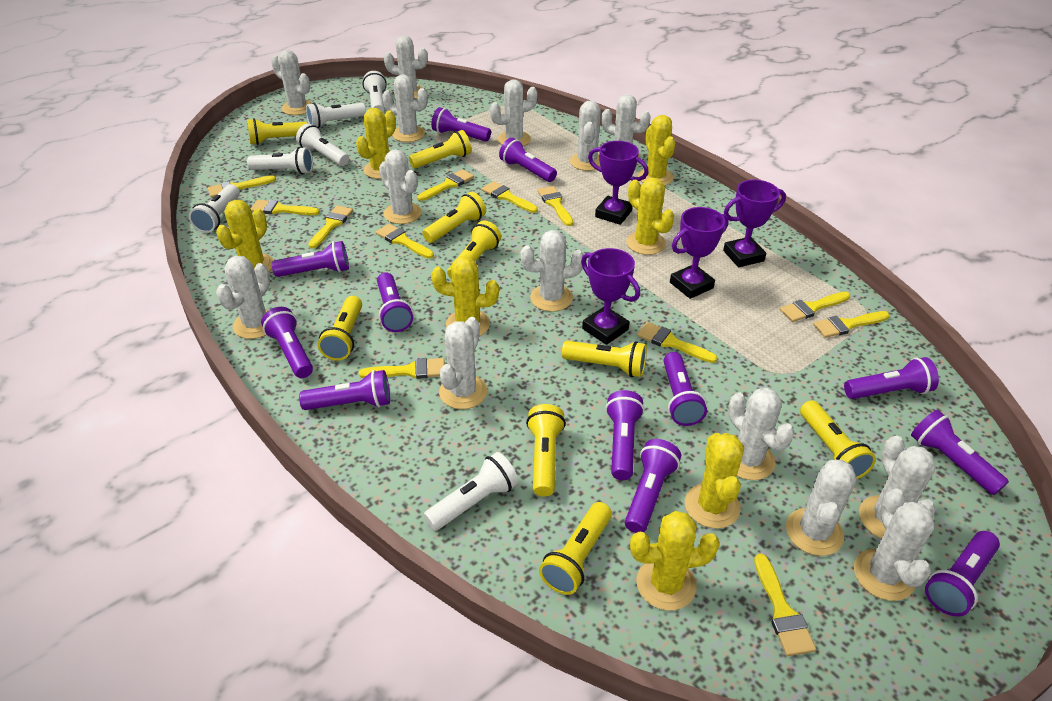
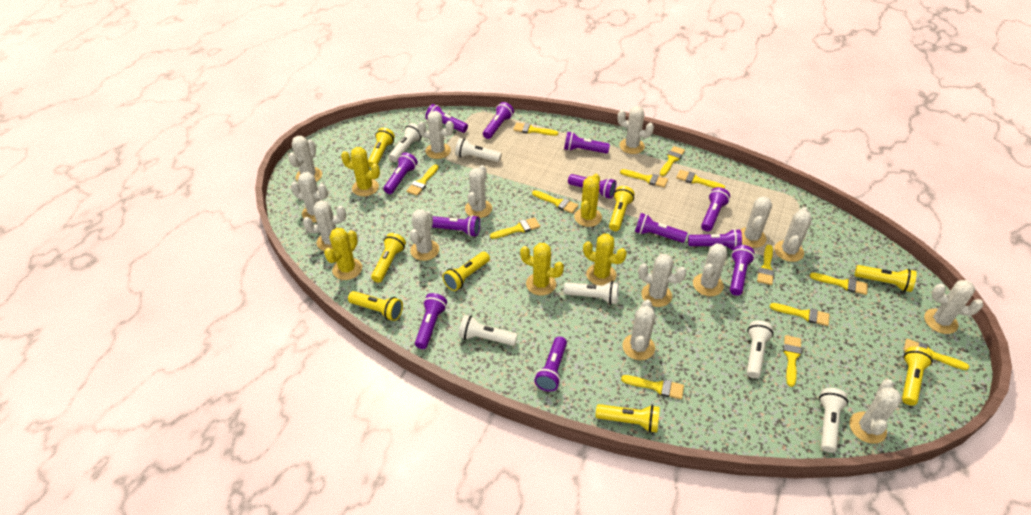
purple trophy: [581,248,640,345] [588,141,649,225] [670,207,729,299] [723,180,786,267] = 4 -> none = 0
yellow brush: [208,175,276,198] [251,200,320,215] [308,206,353,249] [359,358,445,379] [376,224,434,259] [417,169,474,201] [482,181,538,213] [537,186,573,226] [637,322,717,363] [754,554,816,656] [780,291,850,322] [813,311,890,338] = 12 -> [406,164,439,196] [490,217,540,239] [513,123,558,136] [532,190,579,213] [620,169,668,188] [621,375,684,400] [660,146,685,176] [676,170,725,189] [757,245,775,285] [770,303,830,326] [783,335,802,387] [810,273,868,295] [904,339,969,370] = 13
yellow cactus: [216,200,274,272] [356,108,396,179] [431,255,499,336] [626,178,674,255] [630,511,720,610] [638,115,675,186] [685,433,744,529] = 7 -> [324,228,362,280] [341,147,380,196] [520,243,564,296] [574,174,602,227] [583,233,627,286] = 5
yellow flashlight: [247,118,308,145] [318,296,362,361] [409,130,471,168] [422,192,486,243] [447,221,501,279] [526,404,566,497] [539,502,612,595] [562,341,647,377] [800,400,876,479] = 9 -> [348,291,403,321] [368,128,395,168] [371,233,406,283] [442,252,490,291] [596,404,660,433] [609,186,635,231] [855,265,917,292] [902,346,933,406] = 8

